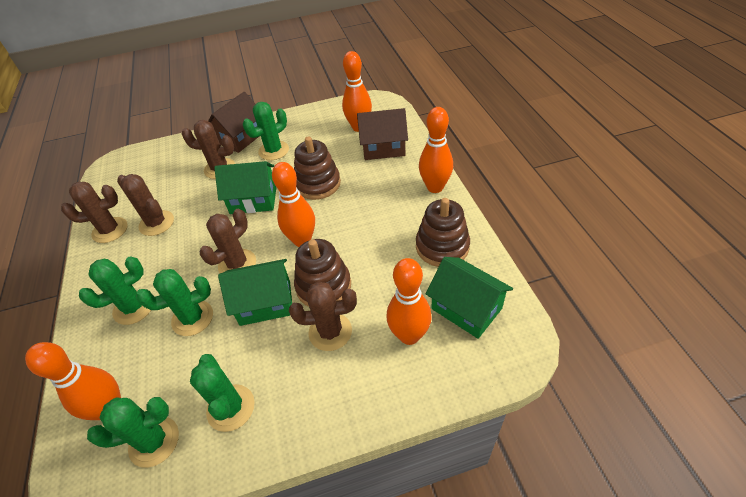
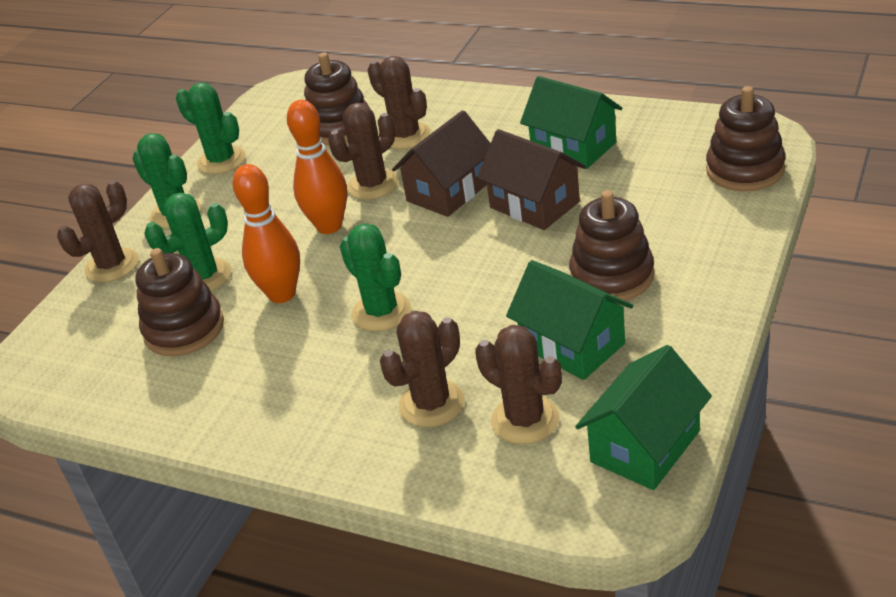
brown stacking toy: [294,136,341,200] [294,239,351,307] [416,198,470,267] = 3 -> [135,248,224,356] [304,53,368,145] [569,190,654,301] [706,86,786,191] = 4
green cactus: [79,256,151,325] [87,397,179,468] [136,269,213,336] [190,354,255,432] [243,102,289,160] = 5 -> [132,133,201,229] [144,193,232,291] [176,83,246,174] [340,223,411,331] = 4
orange bowling pin: [25,342,121,420] [272,162,315,247] [342,51,372,132] [387,258,432,345] [419,107,453,193] = 5 -> [232,164,300,303] [287,100,347,234] = 2

